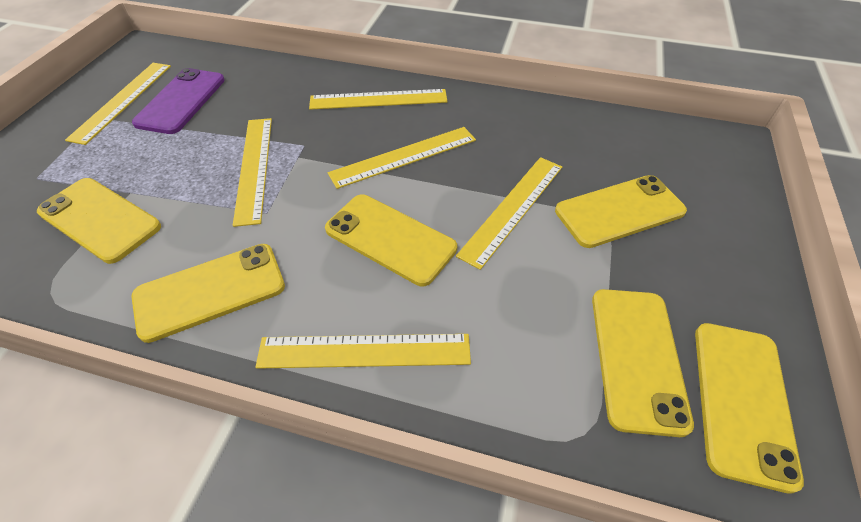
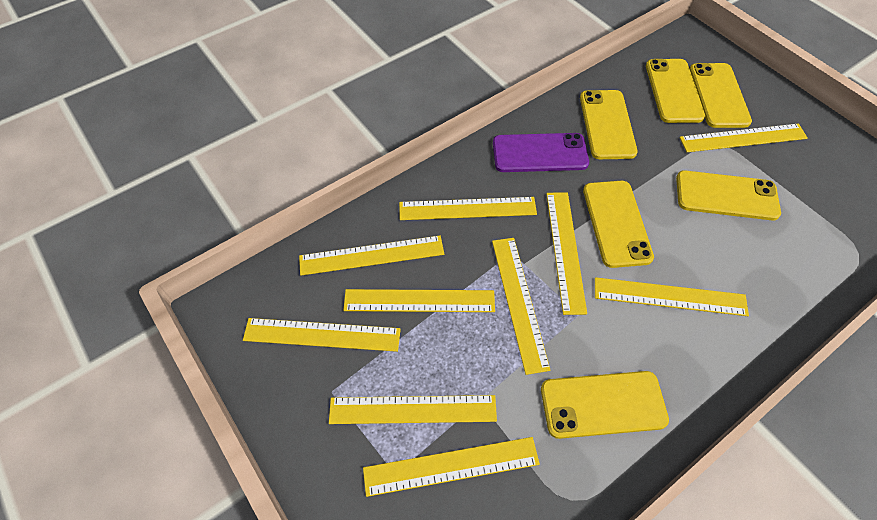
yellow ruler: [65,63,171,145] [233,118,272,227] [255,334,471,369] [309,89,448,110] [328,127,476,189] [456,157,562,270] = 6 -> [243,318,401,352] [299,235,444,276] [329,395,497,424] [343,289,495,312] [363,437,540,497] [399,197,537,220] [492,238,550,375] [546,192,587,315] [595,277,749,316] [680,124,808,152] = 10

